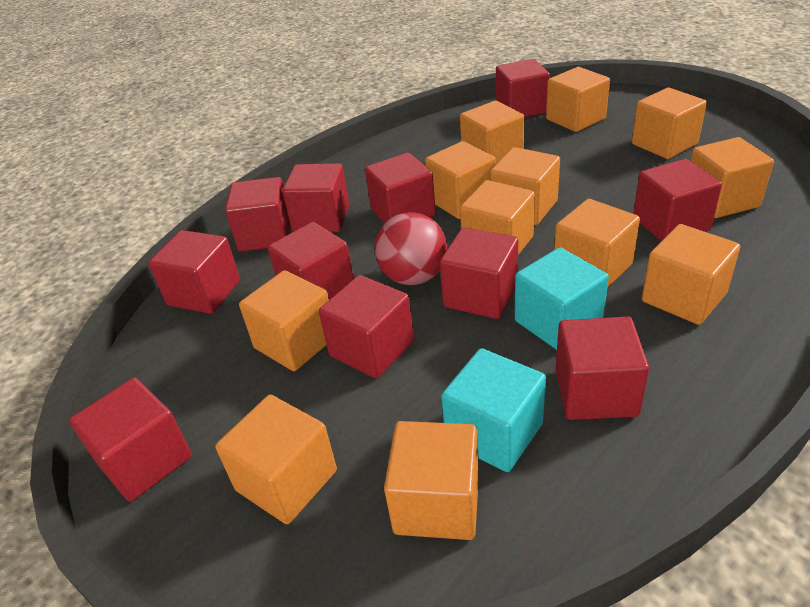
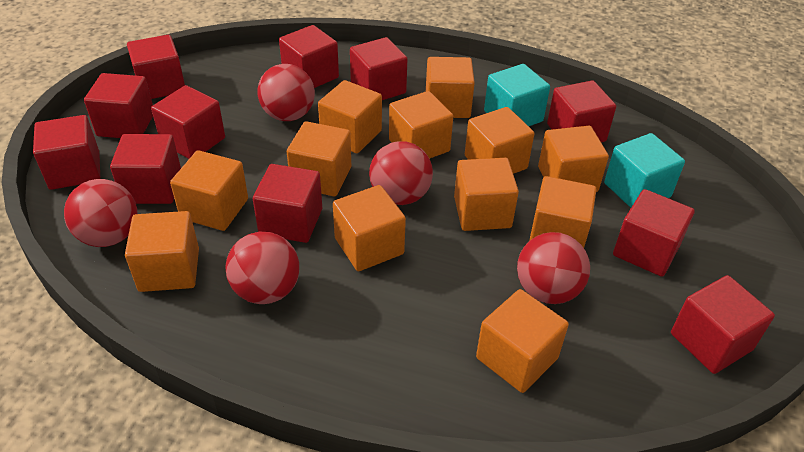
red ball: [375,212,447,285] = 1 -> [64,179,137,247] [225,232,299,304] [257,64,315,121] [369,141,433,205] [517,232,590,304] = 5

